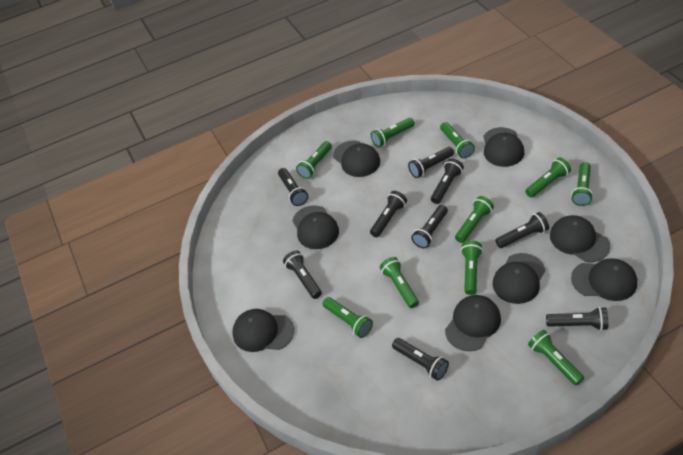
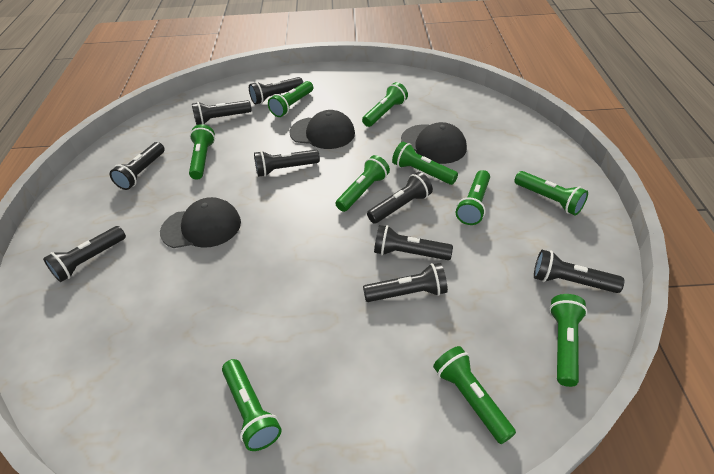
black cap: [232,309,294,352] [292,205,339,249] [333,141,380,177] [445,295,501,351] [483,127,524,167] [493,253,545,304] [550,215,610,262] [571,258,637,301] = 8 -> [160,197,241,248] [289,110,355,149] [401,122,467,164] = 3

